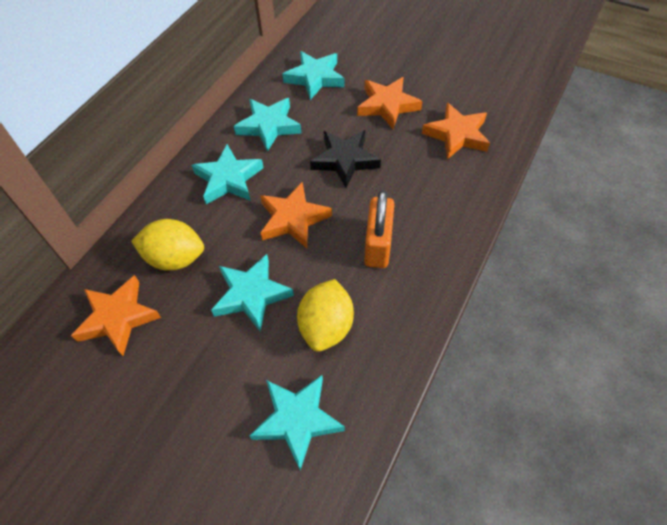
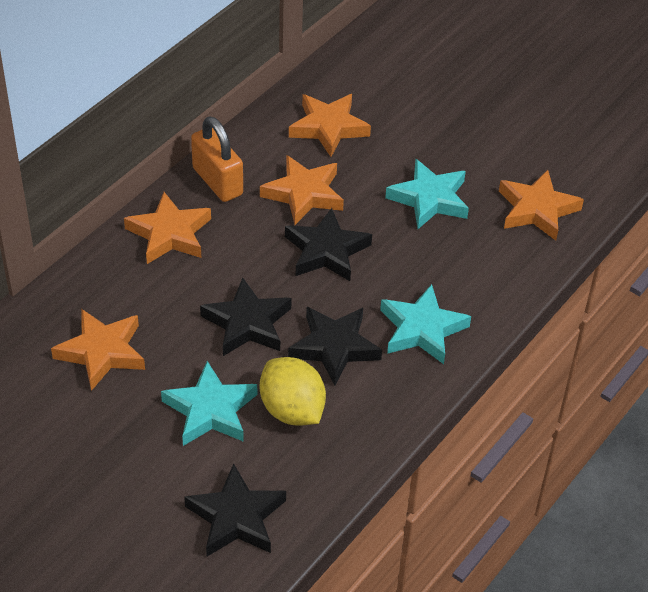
black star: [310,130,381,188] = 1 -> [184,464,286,557] [200,278,292,356] [285,208,372,281] [288,307,382,385] = 4
orange star: [71,275,161,356] [260,182,332,248] [357,77,423,129] [422,103,490,159] = 4 -> [51,309,145,391] [124,192,211,264] [260,155,344,225] [289,94,371,157] [499,170,584,241] = 5
turquoise star: [191,144,264,204] [211,254,294,332] [234,98,301,152] [249,375,345,470] [282,51,344,100] = 5 -> [161,361,257,446] [380,284,471,364] [385,159,469,229] = 3
yellow lemon: [131,219,204,271] [297,279,354,352] = 2 -> [260,357,326,426] = 1

